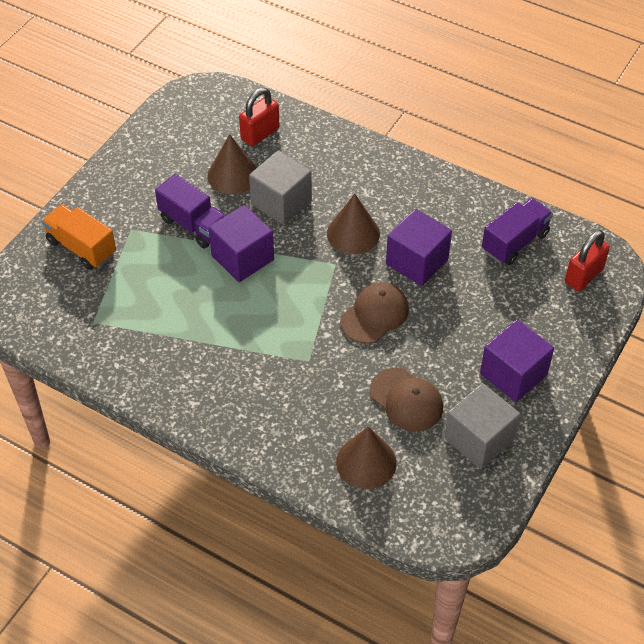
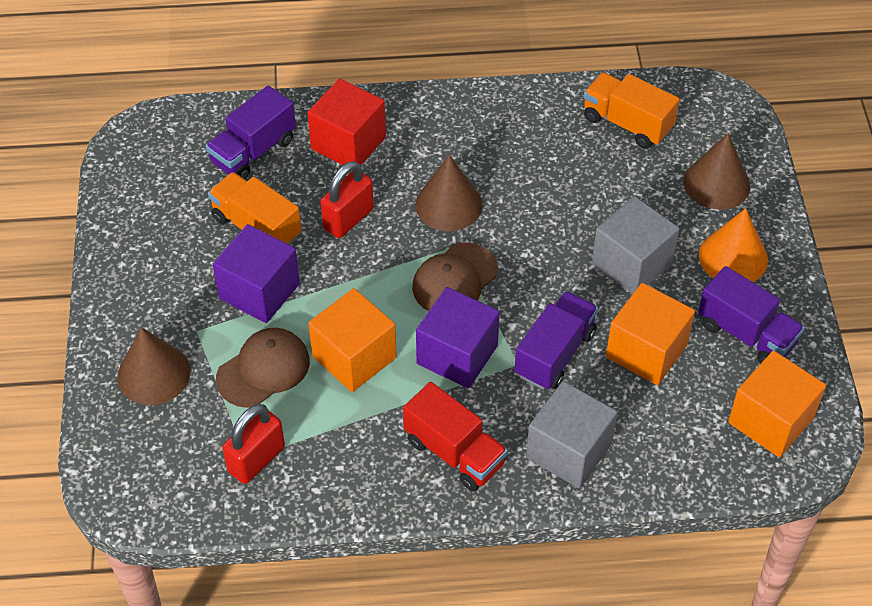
orange cone: none = 0 -> [699,208,768,282] = 1
orange cube: none = 0 -> [308,288,397,392] [606,283,695,385] [728,351,826,457] = 3
orange truck: [42,204,116,270] = 1 -> [208,172,302,245] [584,72,680,149] = 2
purple cube: [208,205,274,282] [386,209,452,286] [480,319,554,402] = 3 -> [213,224,300,323] [416,287,500,388] = 2
purple truck: [155,174,226,248] [482,198,553,265] = 2 -> [206,86,296,179] [514,291,598,390] [698,266,805,363] = 3
red cube: none = 0 -> [307,79,386,166] = 1
red truck: none = 0 -> [403,382,508,491] = 1

